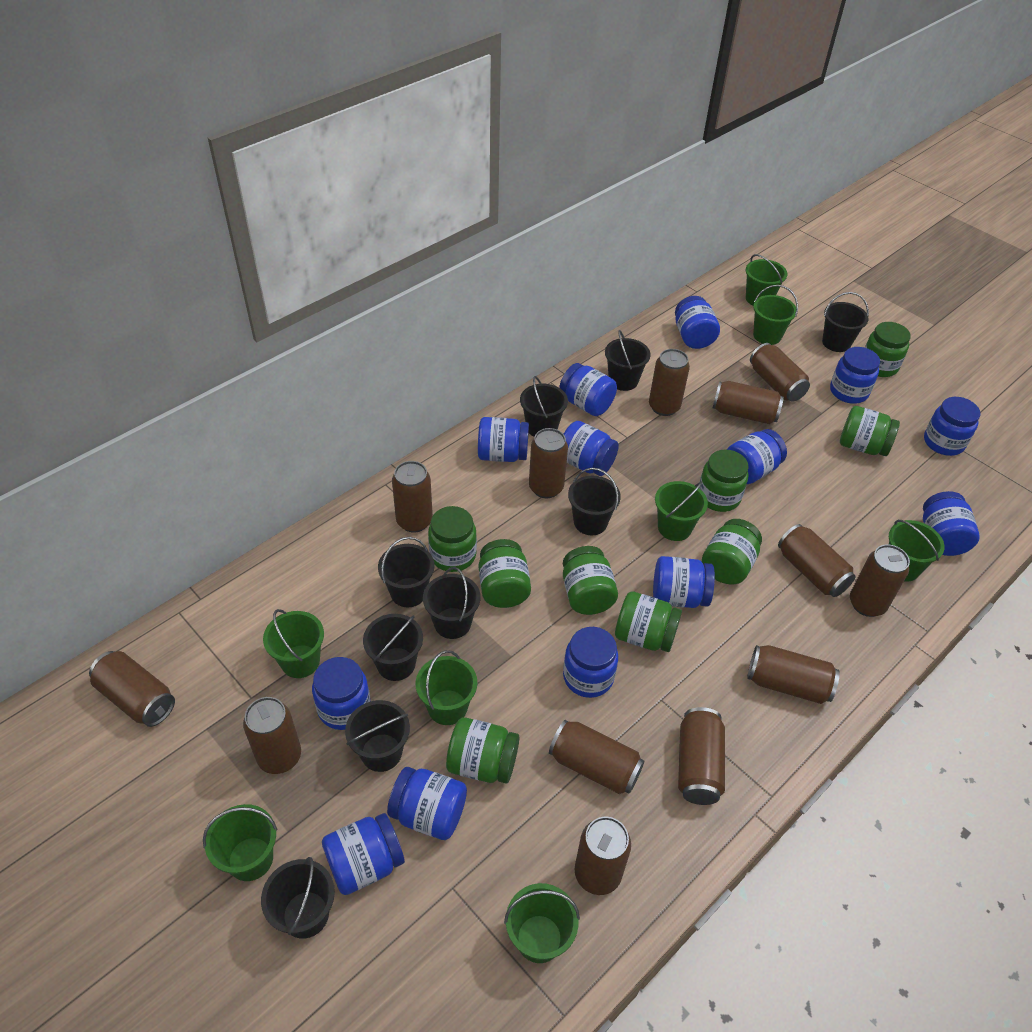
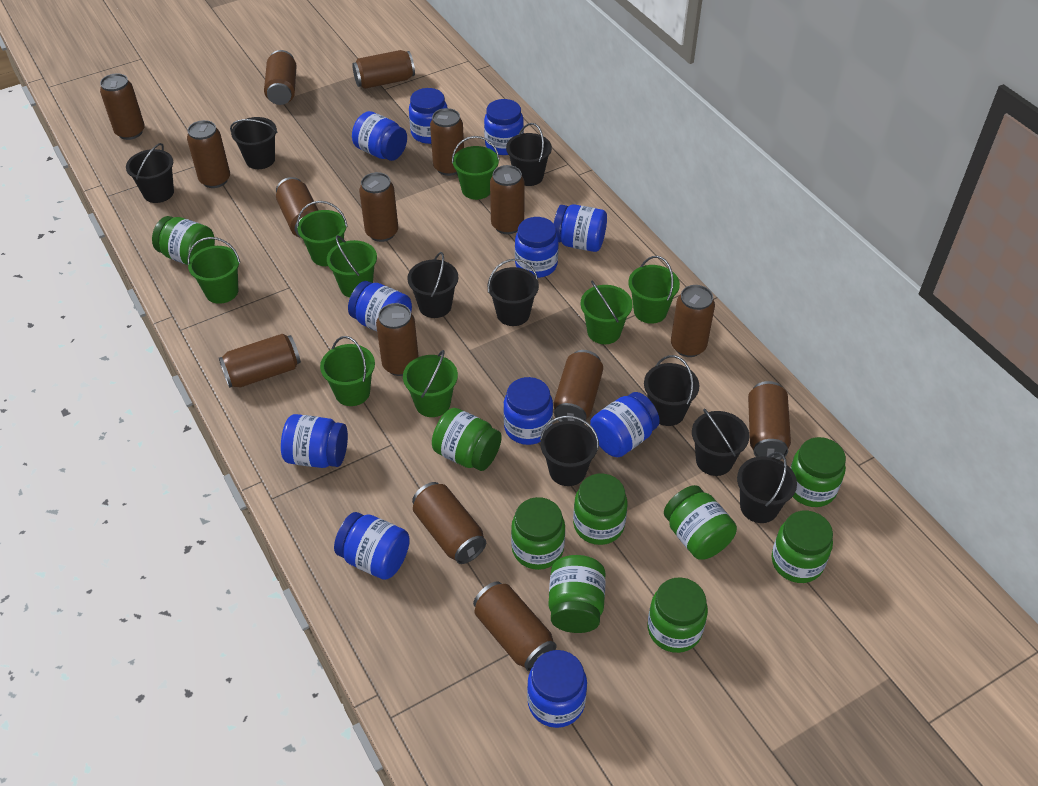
blue jar: [312,657,370,730] [322,813,405,895] [387,767,467,840] [478,417,529,462] [559,363,617,416] [563,627,618,698] [564,421,619,476] [653,556,715,608] [675,296,720,349] [727,429,787,484] [830,347,880,404] [923,491,980,556] [924,397,980,456] = 13 -> [281,414,348,468] [334,512,410,580] [348,281,412,332] [352,111,407,161] [409,88,447,144] [484,99,524,155] [503,377,553,445] [515,217,559,278] [527,650,587,728] [554,204,607,252] [590,392,660,457] = 11
brown can: [89,651,175,727] [243,697,301,774] [392,461,433,532] [529,428,568,498] [549,720,644,794] [575,817,631,895] [649,349,690,416] [678,707,725,805] [713,381,784,424] [747,645,840,704] [750,343,810,401] [778,524,856,597] [850,544,910,617] = 13 -> [100,73,145,140] [187,120,230,188] [219,334,301,388] [264,50,297,105] [276,177,318,238] [352,50,415,89] [359,172,398,242] [376,303,419,376] [412,482,486,564] [430,108,464,176] [473,581,557,671] [490,165,525,234] [553,350,603,424] [671,285,715,357] [748,381,791,460] = 15

